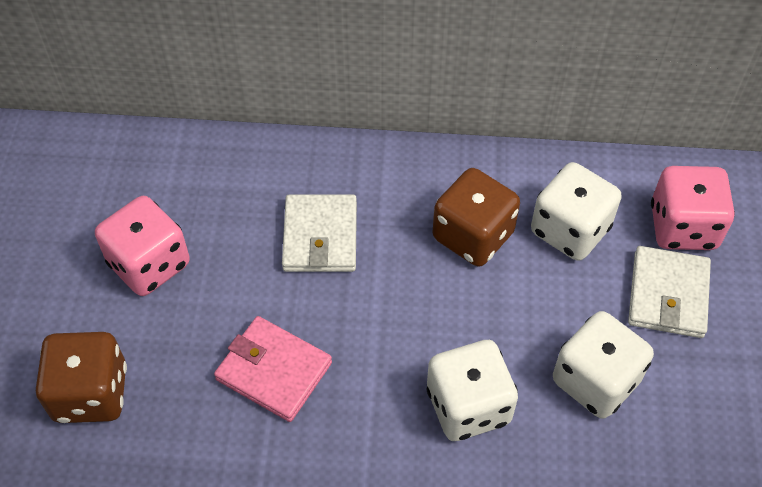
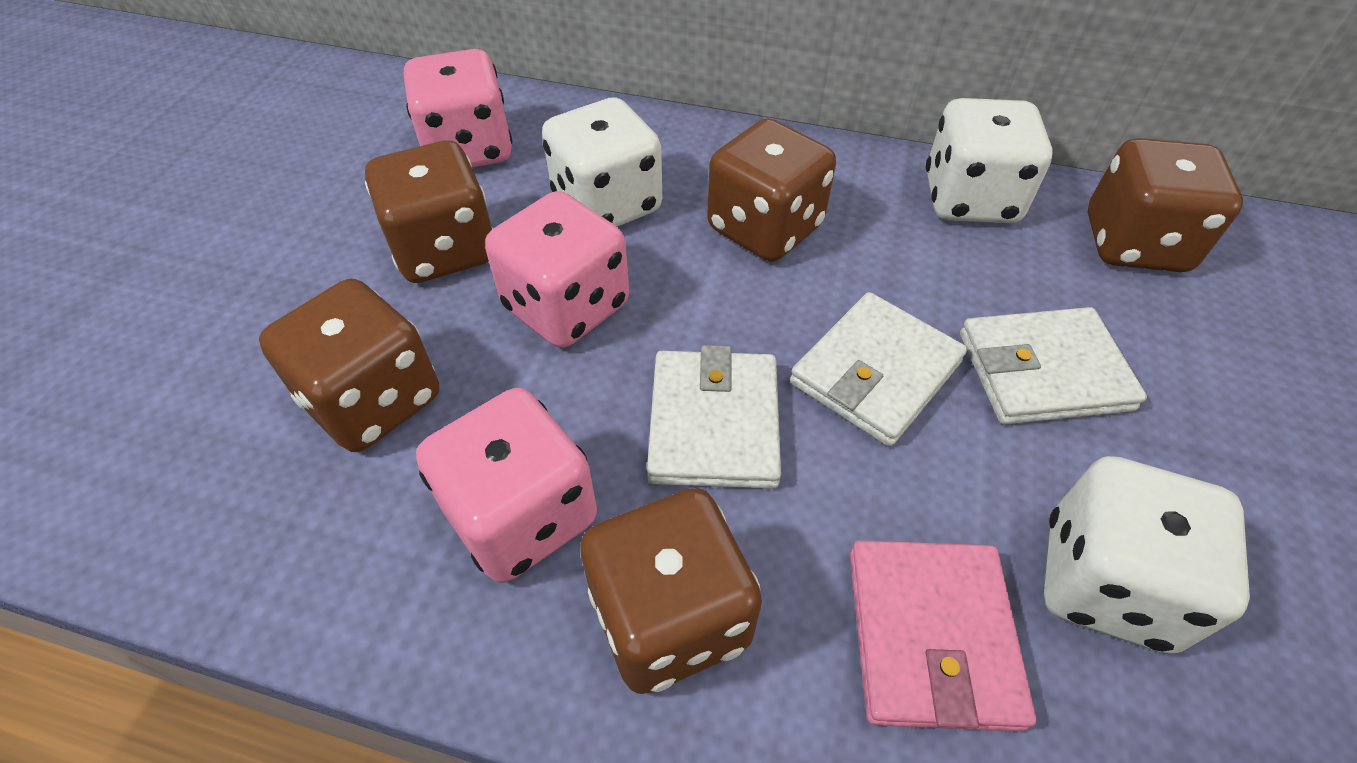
brown dice: [36,332,127,423] [433,168,520,267] = 2 -> [259,279,439,452] [365,140,493,283] [580,488,762,694] [707,118,836,262] [1088,138,1243,272] = 5
pink dice: [95,196,190,296] [651,166,735,250] = 2 -> [404,49,512,168] [416,388,597,583] [485,191,629,348] = 3
white wallet: [282,194,357,272] [628,246,711,338] = 2 -> [647,345,781,489] [790,292,967,446] [960,307,1147,424] = 3

